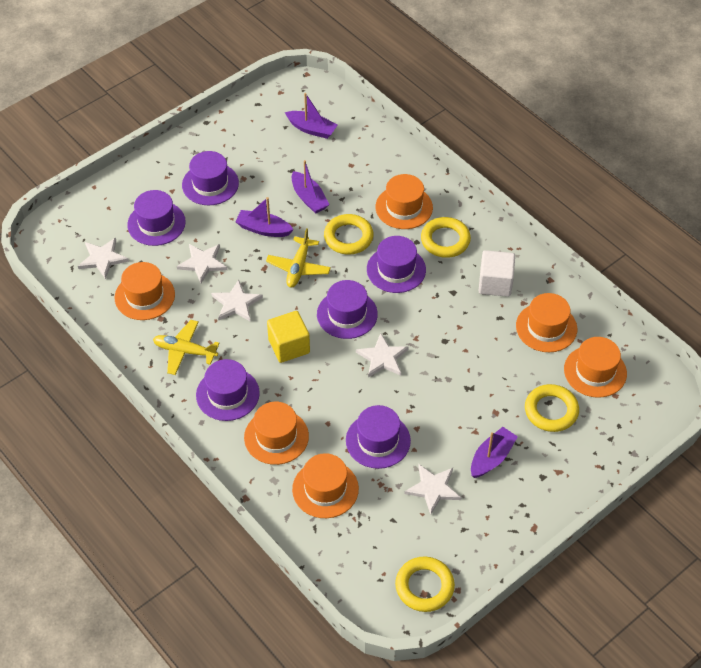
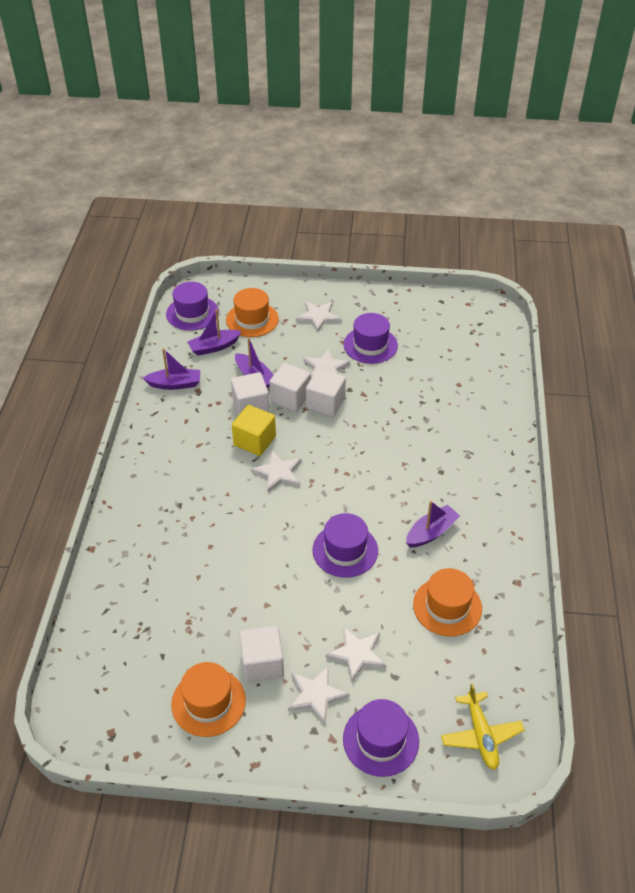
orange hat: [115,262,175,320] [244,402,309,465] [292,453,359,518] [375,174,433,229] [516,293,577,352] [564,337,627,398] = 6 -> [171,662,246,737] [226,288,279,337] [413,568,482,637] = 3
purple hat: [127,190,186,246] [182,151,239,205] [196,359,260,421] [317,280,378,339] [346,405,411,469] [367,236,426,293] = 6 -> [166,282,219,331] [313,513,378,578] [343,699,419,777] [344,313,398,364] = 4
white cube: [479,250,515,297] = 1 -> [231,372,269,416] [239,625,284,683] [269,363,311,412] [306,369,346,417] = 4
yellow plane: [153,320,220,375] [266,228,331,288] = 2 -> [441,683,524,770] = 1
yellow ring: [324,214,373,255] [395,557,455,612] [421,217,471,258] [525,384,579,432] = 4 -> none = 0

